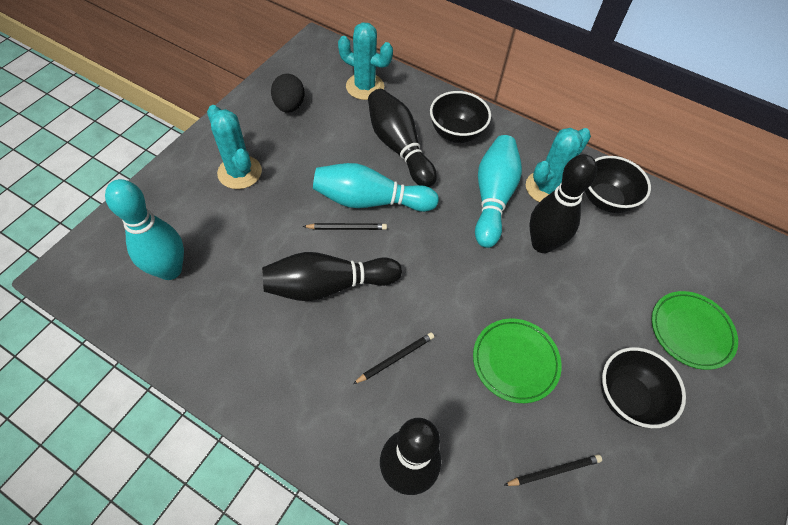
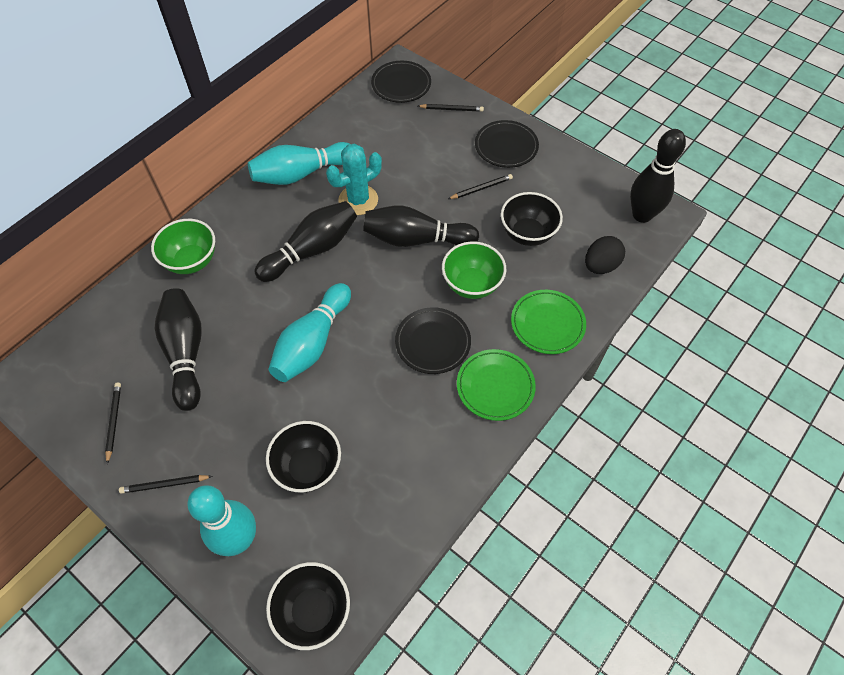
black pencil: [303,223,387,230] [353,332,434,384] [504,455,602,486] = 3 -> [105,382,121,464] [119,475,213,494] [418,104,484,112] [448,174,513,199] = 4
black plate: none = 0 -> [371,61,431,103] [395,307,471,374] [475,120,539,168] = 3
green bowl: none = 0 -> [151,219,215,274] [442,242,506,299] = 2
turquoise cactus: [207,105,262,189] [338,22,393,100] [526,128,591,202] = 3 -> [326,143,382,215] = 1

